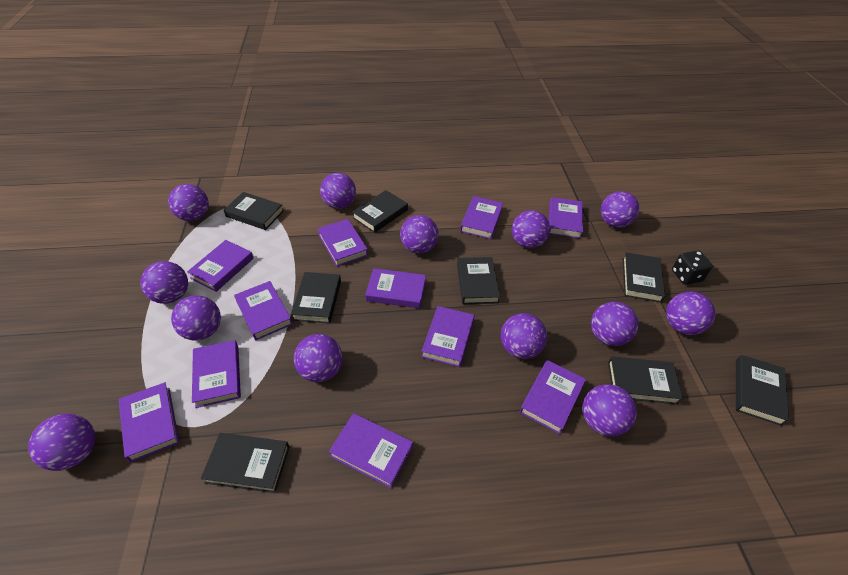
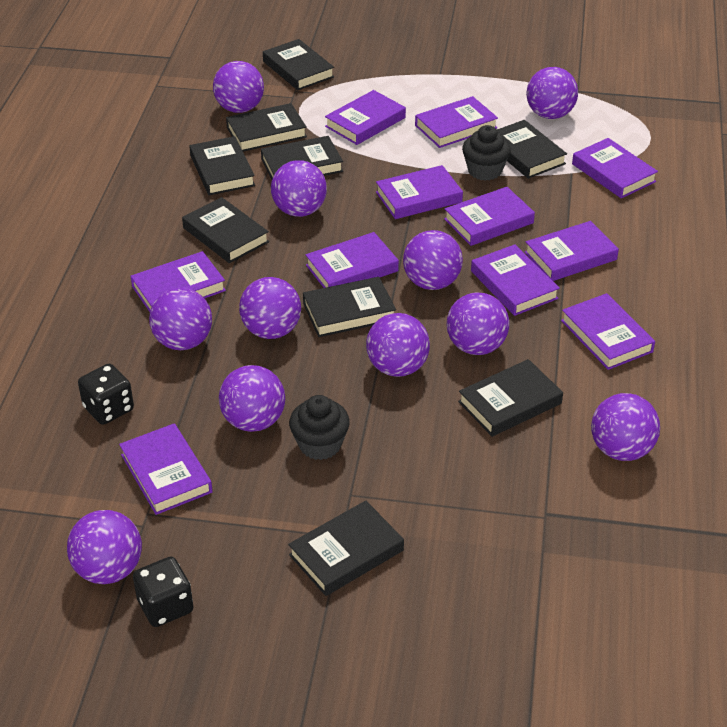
black book: [201,433,289,493] [224,192,284,230] [291,272,341,324] [352,190,408,233] [457,257,500,304] [608,356,683,404] [623,252,665,302] [736,355,789,426] = 8 -> [182,197,269,263] [189,136,255,195] [226,103,307,151] [261,136,343,180] [263,39,334,90] [288,501,404,596] [303,277,396,337] [458,359,563,437] [497,120,567,179] = 9
black cupcake: none = 0 -> [289,395,350,460] [462,125,511,181] = 2
black dice: [672,250,713,285] = 1 -> [78,364,134,425] [133,557,193,627] = 2
purple ball: [28,414,95,471] [140,261,188,304] [168,184,209,221] [171,295,221,341] [294,334,342,382] [320,173,356,209] [400,215,439,254] [501,313,547,359] [512,210,550,248] [583,384,637,437] [591,302,639,346] [601,191,639,228] [666,291,715,335] = 13 -> [67,510,142,584] [149,288,212,350] [213,61,264,113] [219,365,285,432] [239,277,301,339] [271,160,327,217] [366,313,430,377] [403,230,463,290] [446,292,509,355] [526,67,578,119] [591,393,660,461] = 11

